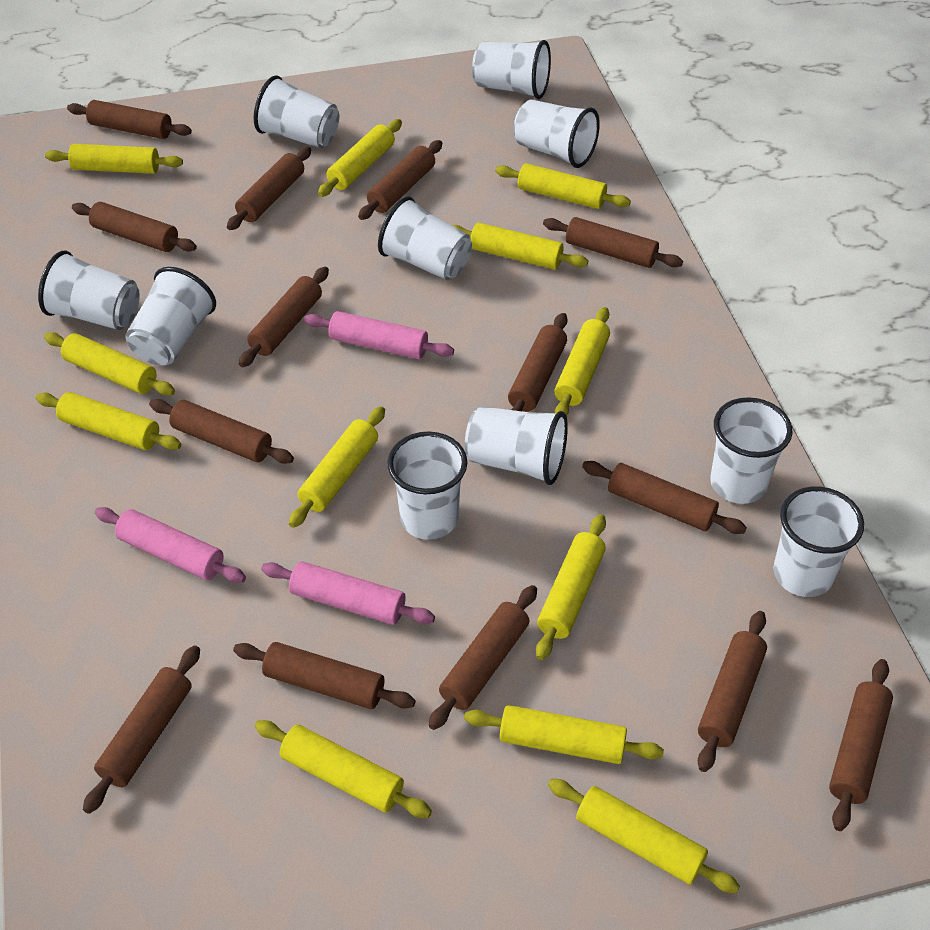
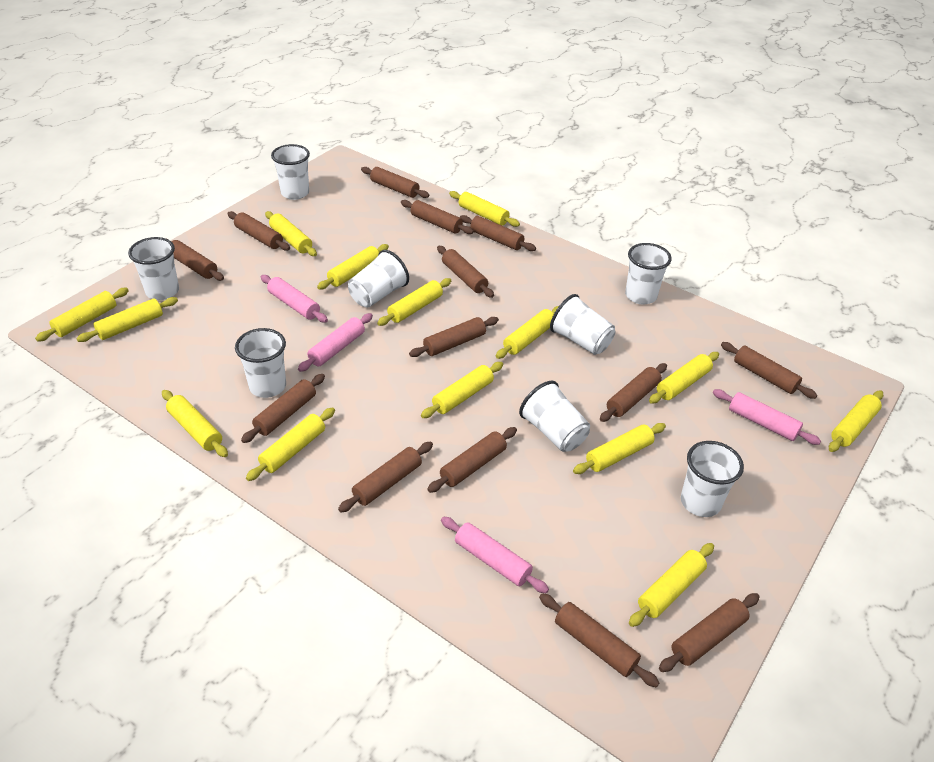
pink rolling pin: [95,507,246,583] [261,561,435,625] [304,311,454,359] = 3 -> [261,275,328,323] [298,313,373,372] [441,517,549,593] [713,389,821,445] = 4
white cup: [38,251,140,330] [125,267,216,365] [254,75,339,149] [378,196,472,280] [387,432,467,540] [465,406,568,485] [472,40,551,99] [514,99,600,168] [710,397,793,504] [773,486,864,597] = 10 -> [128,237,179,300] [235,328,286,398] [271,144,310,200] [348,250,409,308] [519,381,590,452] [550,294,615,355] [625,243,672,304] [681,441,744,517] = 8
yellow rolling pin: [36,392,181,450] [44,332,175,396] [45,144,183,174] [255,720,432,818] [289,406,385,528] [318,119,402,197] [452,223,588,269] [464,705,664,764] [495,163,631,209] [536,514,606,660] [548,779,740,893] [554,307,610,416] = 12 -> [35,288,129,342] [76,297,178,342] [162,390,228,457] [246,407,335,481] [265,211,317,256] [317,244,389,290] [377,278,451,326] [421,362,503,418] [449,191,520,227] [496,306,559,359] [573,423,666,474] [629,543,714,627] [649,352,719,403] [829,390,883,452] = 14

